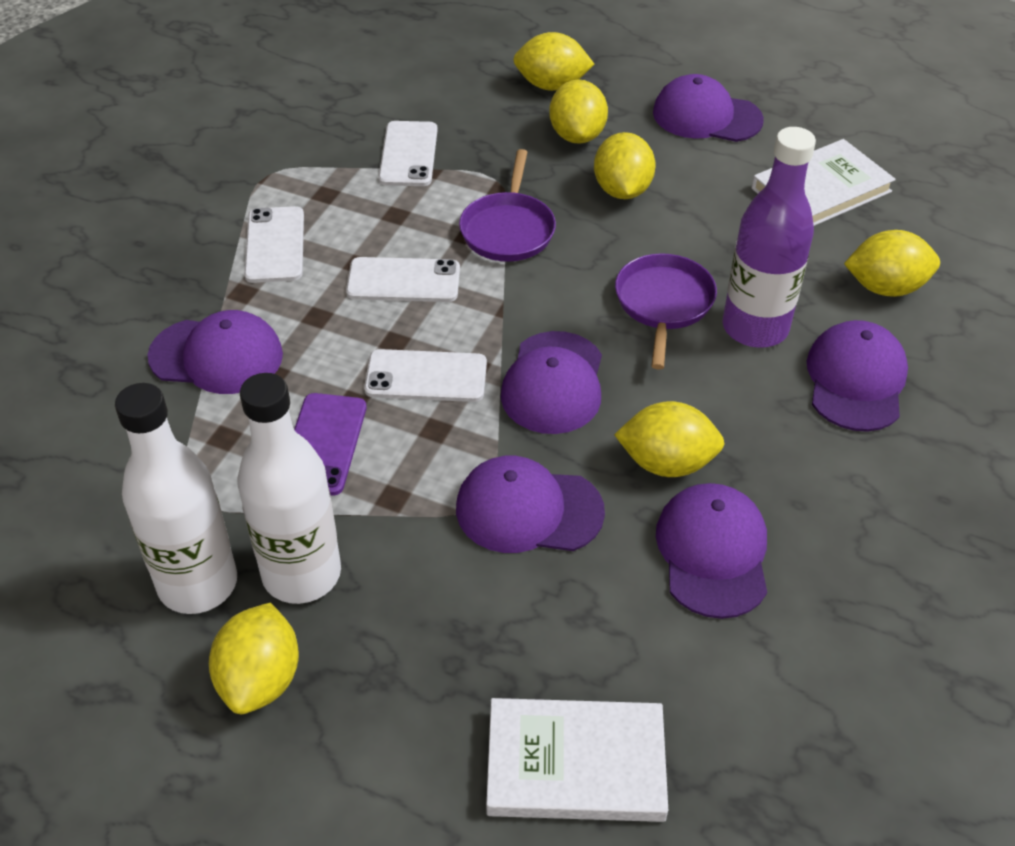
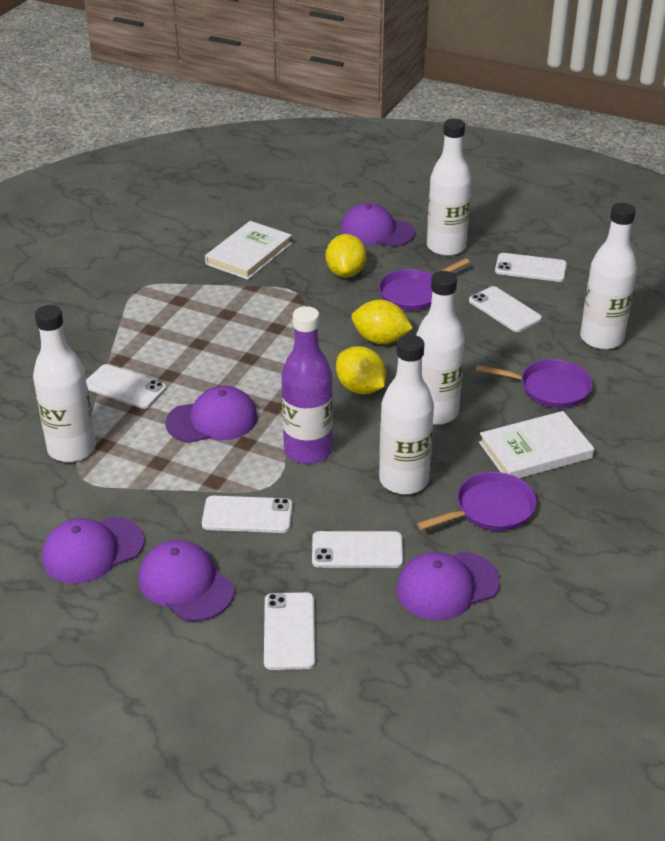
purple cap: [148,310,283,394] [456,456,605,553] [501,331,602,434] [653,74,764,142] [656,483,767,619] [807,320,908,432] = 6 -> [42,517,144,584] [139,540,234,622] [165,386,258,443] [340,203,415,247] [396,552,500,620] = 5
purple pan: [459,149,556,262] [615,253,717,370] = 2 -> [379,258,470,310] [417,472,536,531] [476,359,593,408] = 3
purple phone: [294,393,367,496] = 1 -> none = 0
white bottle: [115,383,237,614] [237,373,341,604] = 2 -> [33,305,96,462] [379,335,434,494] [416,271,465,425] [427,119,471,256] [580,203,637,350] = 5
white phone: [244,206,304,283] [346,257,460,302] [364,349,487,402] [378,121,438,186] = 4 -> [86,364,166,409] [202,496,293,533] [264,592,315,670] [312,531,403,568] [469,286,542,332] [495,253,567,282] = 6
yellow lemon: [209,603,299,714] [513,32,594,91] [549,79,608,144] [594,132,656,199] [614,401,725,477] [844,230,940,297] = 6 -> [326,234,367,278] [336,346,386,395] [352,300,413,344] = 3

